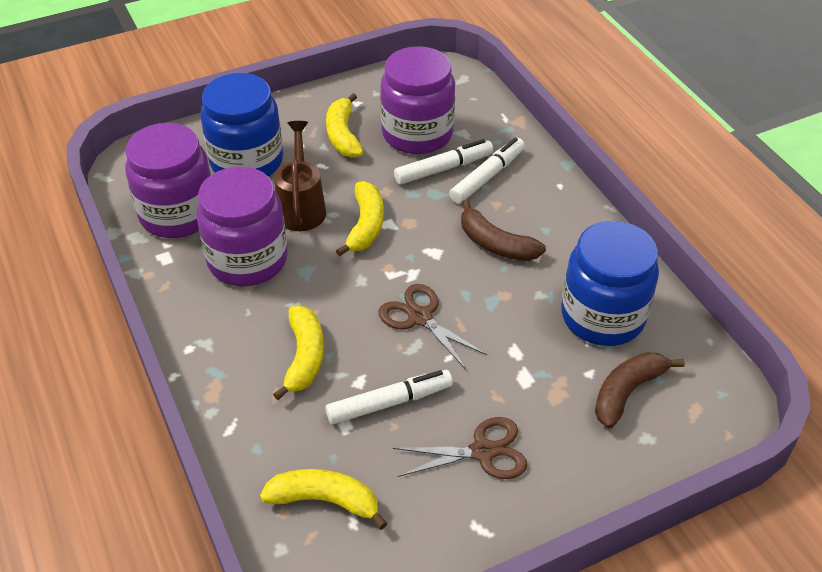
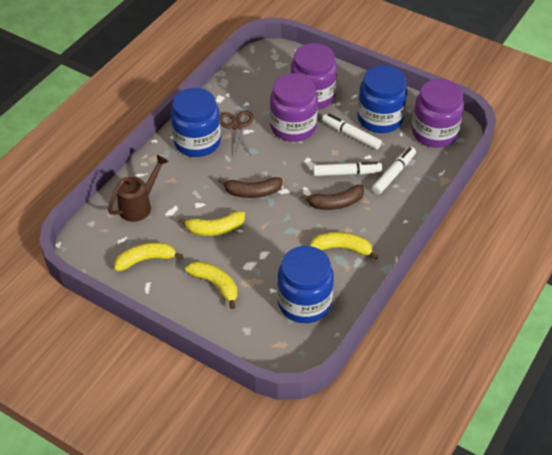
blue jar: [200,73,283,177] [561,221,659,346] = 2 -> [171,88,221,157] [277,246,334,323] [357,65,407,133] = 3
brown scissors: [379,284,487,369] [393,417,527,479] = 2 -> [220,110,253,155] = 1

